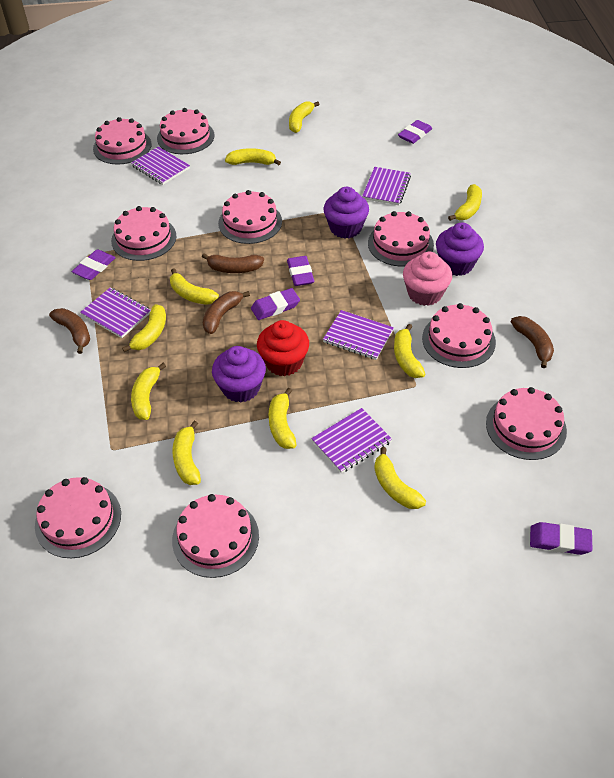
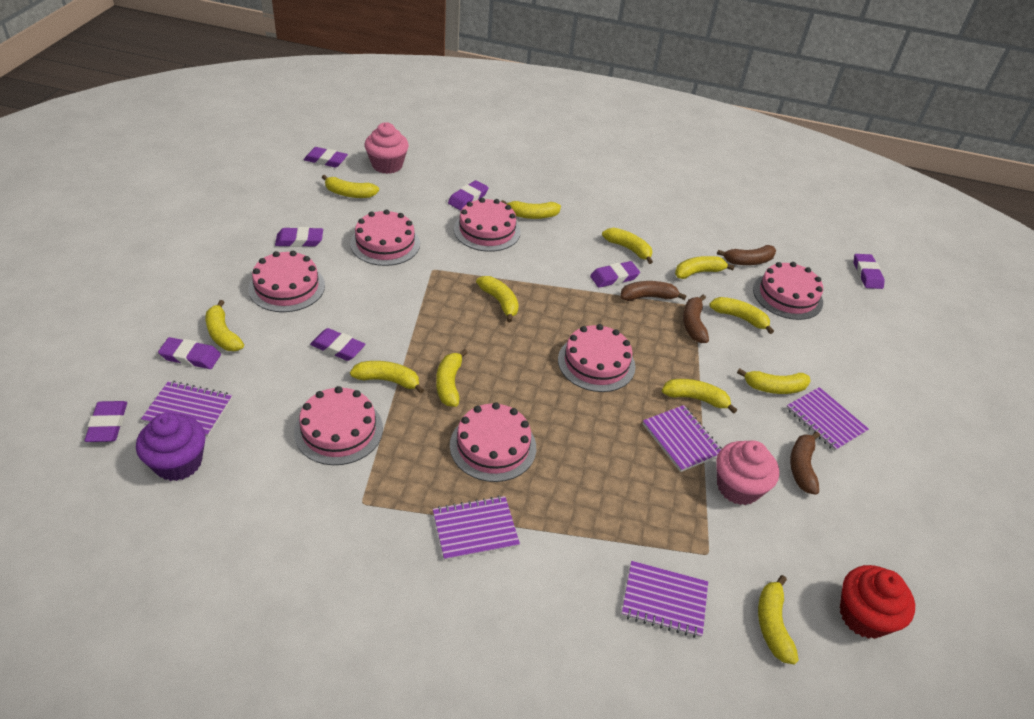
pink cake: [35,477,121,558] [93,117,152,164] [111,206,177,261] [157,108,215,154] [172,494,259,578] [218,190,282,244] [368,211,434,266] [422,303,496,368] [486,387,567,460] = 9 -> [248,251,325,312] [294,386,383,465] [350,209,420,266] [450,402,536,482] [454,198,520,252] [558,324,635,392] [753,262,823,320] = 7
pink cupcake: [403,252,452,306] = 1 -> [365,122,409,174] [716,440,779,505] = 2
purple cupcake: [212,346,266,403] [323,187,369,238] [436,222,484,276] = 3 -> [136,413,206,481] = 1
purple eraser: [72,249,116,280] [251,288,300,320] [287,256,314,286] [398,120,432,144] [530,522,593,555] = 5 -> [84,401,127,442] [158,337,221,369] [275,227,323,247] [304,147,348,168] [310,328,365,361] [448,180,489,210] [590,261,640,288] [854,254,885,289] = 8
yellow banana: [122,304,166,352] [131,363,166,420] [170,268,219,305] [172,420,201,485] [225,148,281,165] [269,388,297,449] [289,101,320,133] [374,447,426,509] [394,324,425,378] [448,184,482,221] = 10 -> [205,300,244,351] [322,175,379,198] [350,361,424,394] [436,349,467,407] [476,276,519,323] [501,200,561,219] [602,228,653,264] [662,379,737,414] [675,256,735,279] [709,297,774,334] [737,369,810,394] [758,575,799,665] = 12

